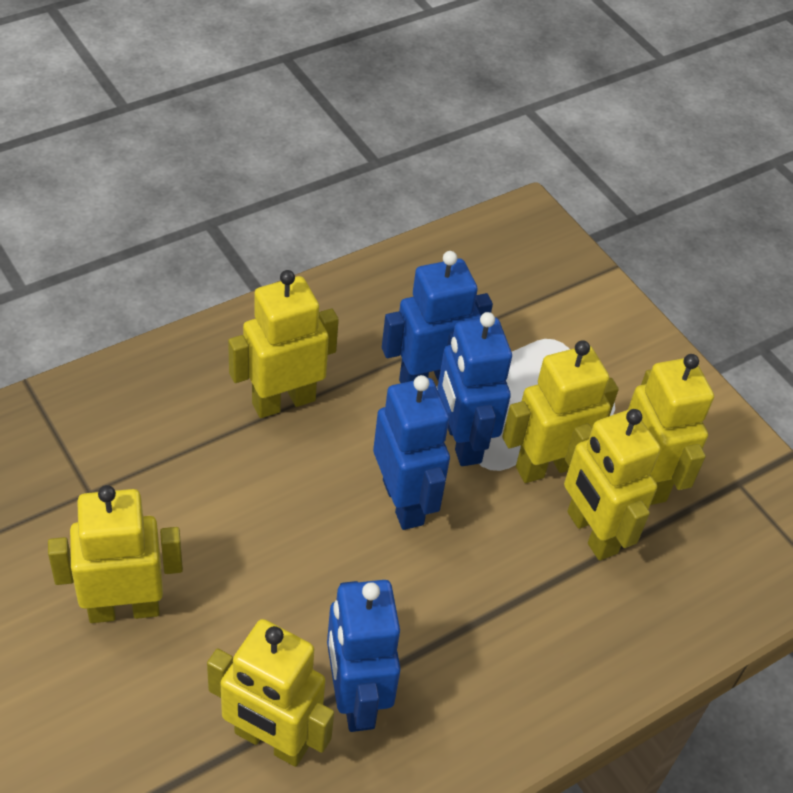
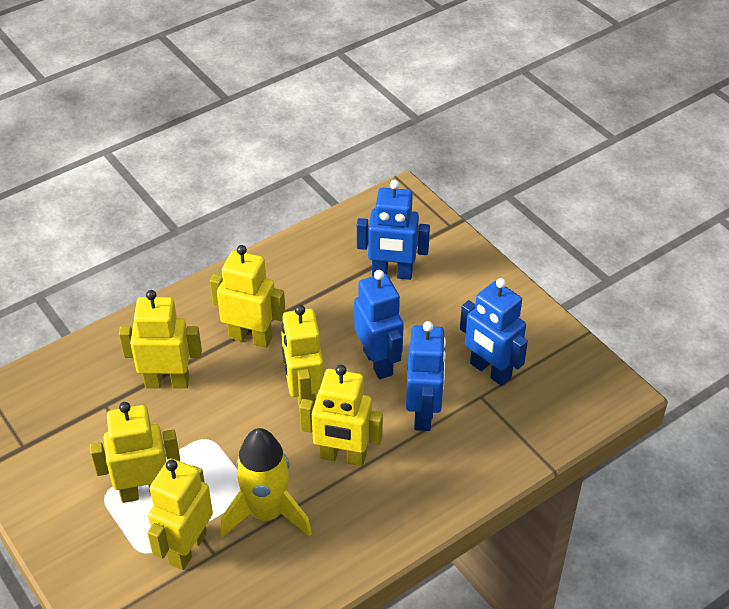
yellow rocket: none = 0 -> [220,428,312,537] = 1

